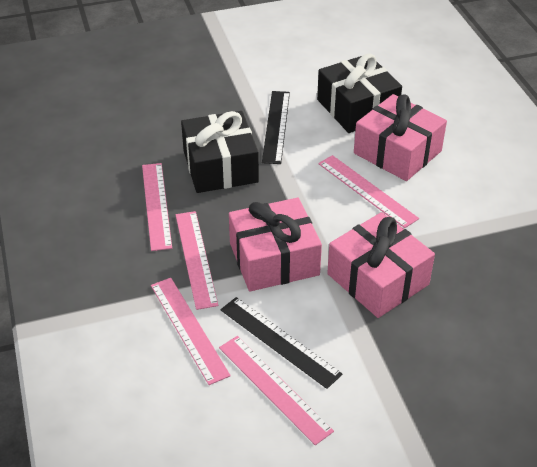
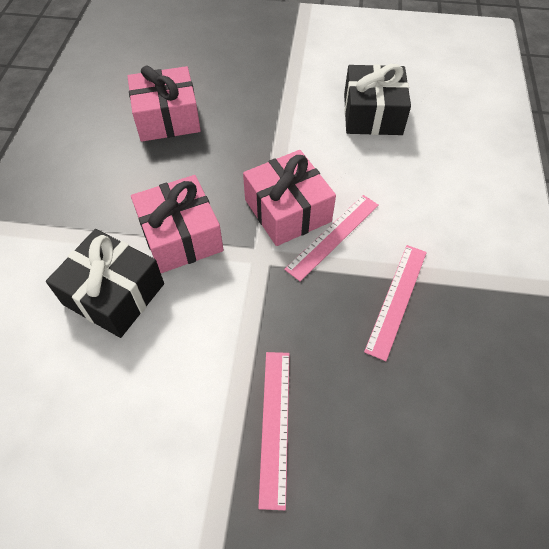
black ruler: [220,297,342,389] [262,91,290,164] = 2 -> none = 0
pink ruler: [142,163,172,251] [151,278,231,385] [176,211,218,310] [219,336,334,445] [318,155,419,228] = 5 -> [258,352,290,510] [284,195,379,282] [364,245,427,361] = 3

